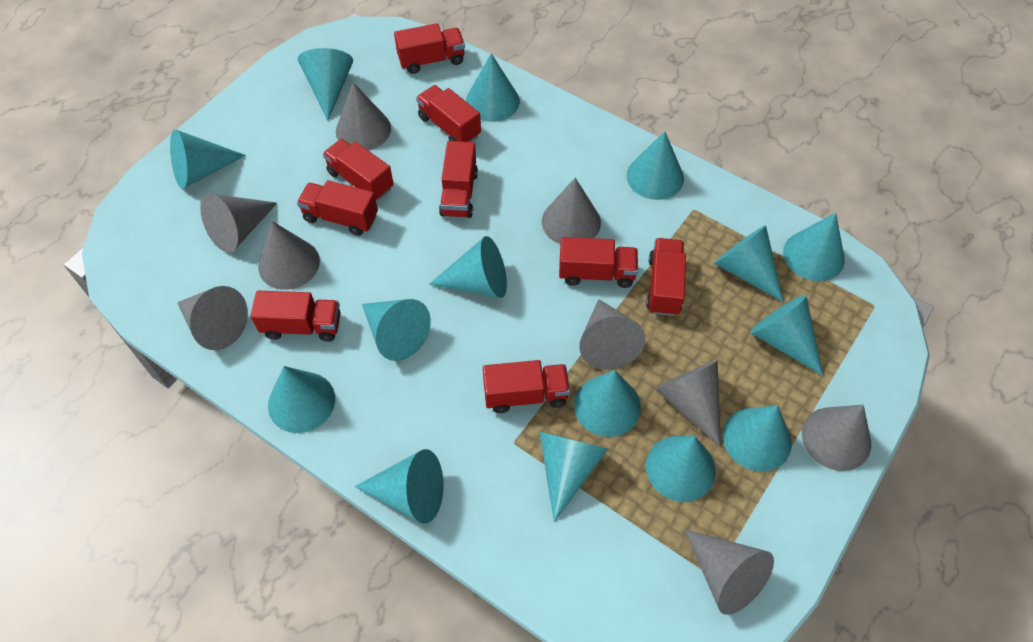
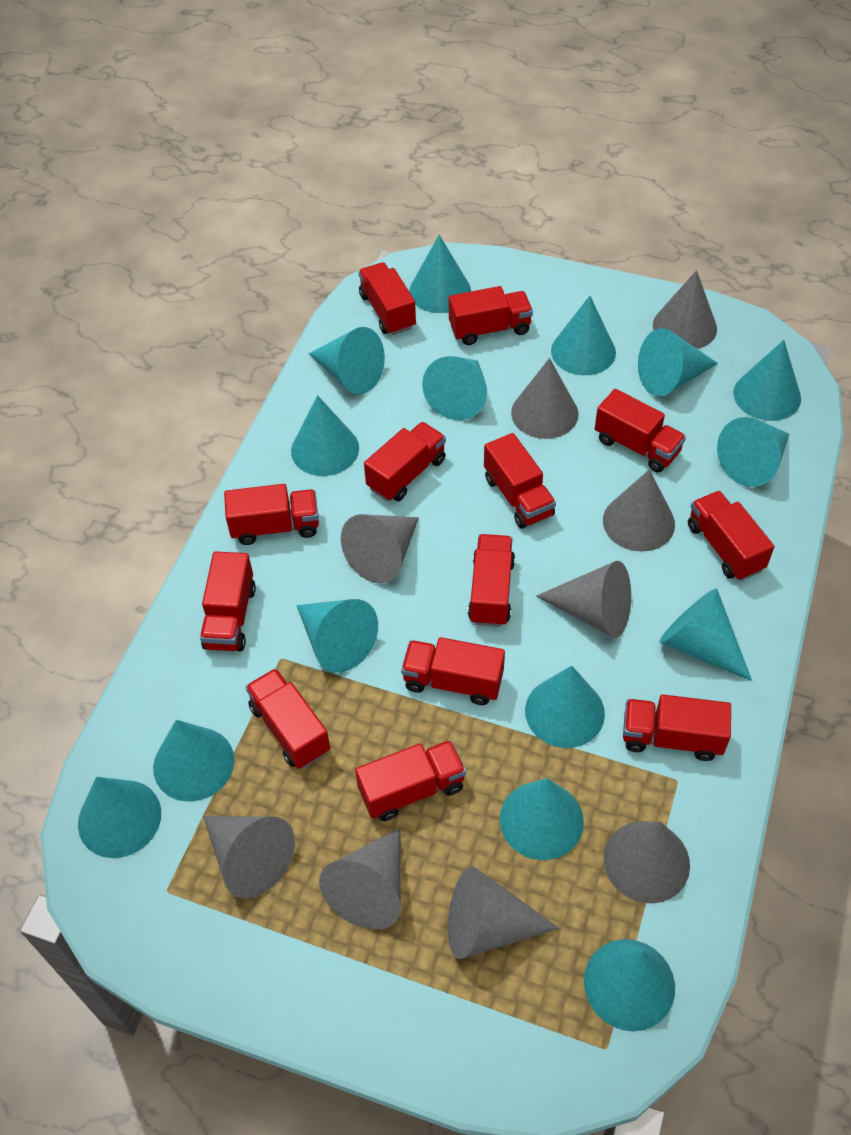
red truck: [251,291,341,342] [297,180,378,236] [323,139,394,201] [394,23,465,74] [416,85,481,142] [439,141,478,218] [483,360,570,413] [559,237,638,288] [646,238,686,316] = 9 -> [200,551,256,651] [224,484,319,545] [245,668,330,769] [355,740,466,821] [359,262,416,335] [364,422,446,502] [401,637,505,705] [449,286,533,345] [468,534,515,627] [484,433,556,529] [595,389,686,472] [623,694,731,761] [688,491,774,581] = 13

